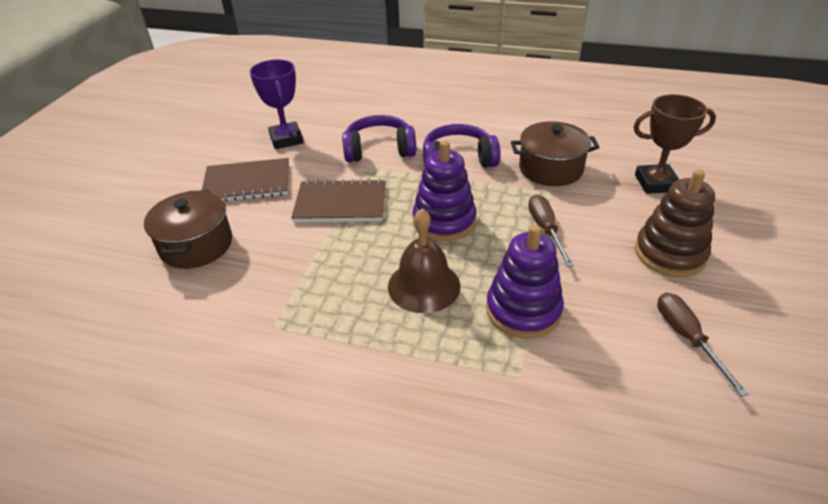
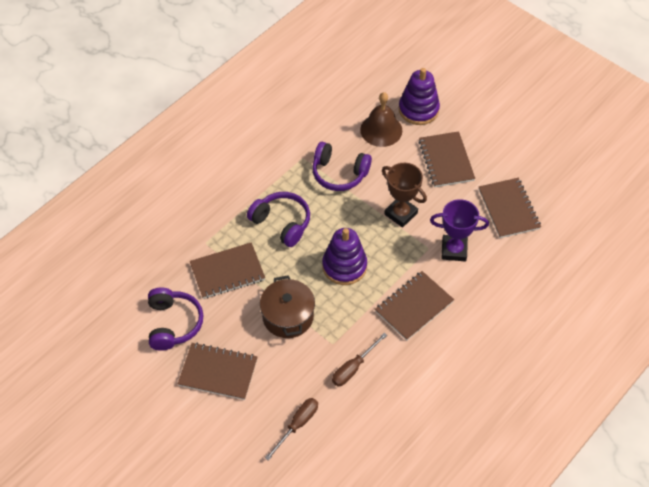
brown notebook: [202,158,289,202] [291,179,386,222] = 2 -> [178,343,257,400] [190,242,265,299] [375,271,454,341] [419,131,475,187] [479,178,541,238] = 5
brown pot: [144,190,232,269] [511,121,600,186] = 2 -> [260,275,315,338] = 1
brown stacking toy: [635,170,715,277] = 1 -> none = 0
purple headphones: [342,115,416,162] [423,124,500,168] = 2 -> [148,287,203,351] [247,192,310,247] [312,142,372,191] = 3

